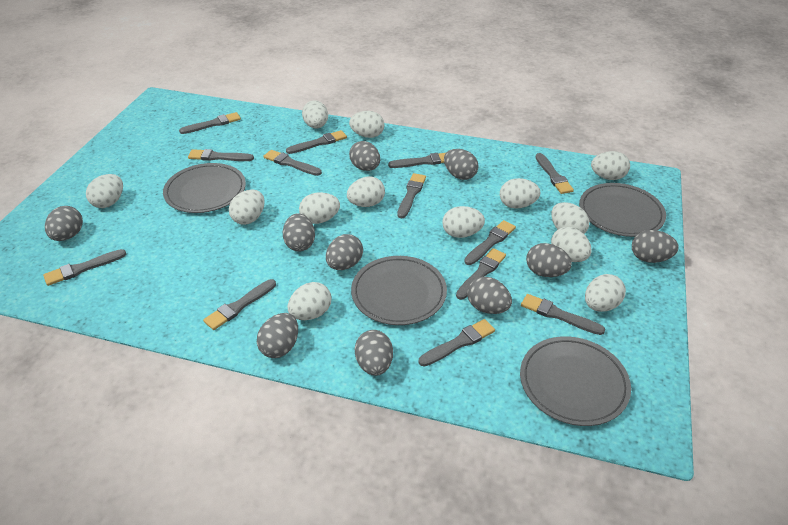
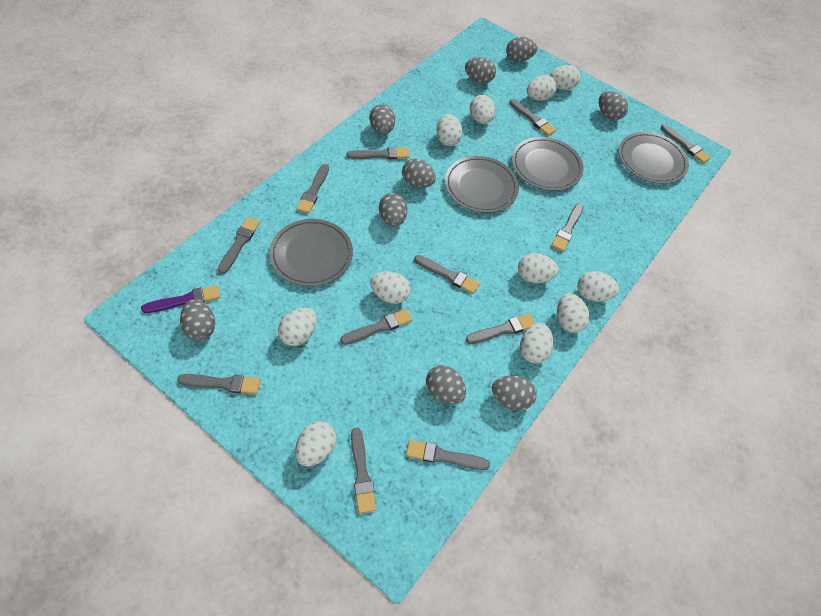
grey brush: [43,249,126,286] [179,112,241,134] [188,149,254,161] [203,279,276,330] [264,150,322,176] [286,130,347,154] [388,153,446,168] [397,173,426,218] [419,319,495,367] [456,248,506,300] [464,220,516,265] [521,294,605,335] [536,153,574,194] = 13 -> [177,374,260,394] [218,217,260,274] [296,164,329,214] [340,308,412,345] [346,147,410,159] [351,427,376,514] [406,440,490,470] [414,255,480,294] [466,313,536,344] [510,99,556,136] [551,204,583,252] [661,124,711,163] = 12
grey egg: [45,206,83,241] [257,313,298,358] [283,213,315,251] [326,234,363,270] [349,141,380,171] [355,330,393,376] [444,149,478,180] [467,277,512,314] [526,243,572,277] [632,230,679,263] = 10 -> [180,299,215,341] [369,104,395,135] [379,193,407,227] [402,158,436,188] [426,365,466,404] [465,57,496,84] [492,375,537,410] [506,37,537,62] [599,91,628,120] = 9
purple brush: none = 0 -> [141,285,220,313] = 1
white egg: [86,174,123,208] [229,190,265,225] [287,282,331,320] [299,192,340,224] [302,100,328,128] [347,176,385,207] [349,111,384,138] [442,206,485,238] [500,178,540,209] [551,202,589,234] [551,227,592,262] [585,274,626,312] [591,151,630,180] = 13 -> [278,308,317,346] [295,421,337,466] [370,272,411,304] [437,114,463,146] [470,95,495,124] [518,253,558,283] [520,323,553,363] [527,75,557,101] [550,65,580,90] [557,293,590,333] [578,271,619,302] = 11

